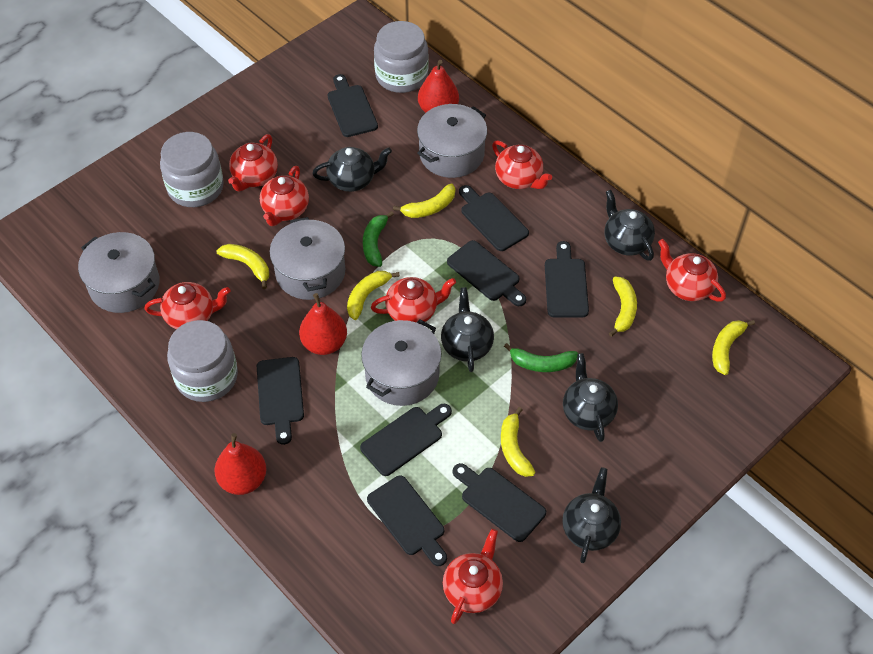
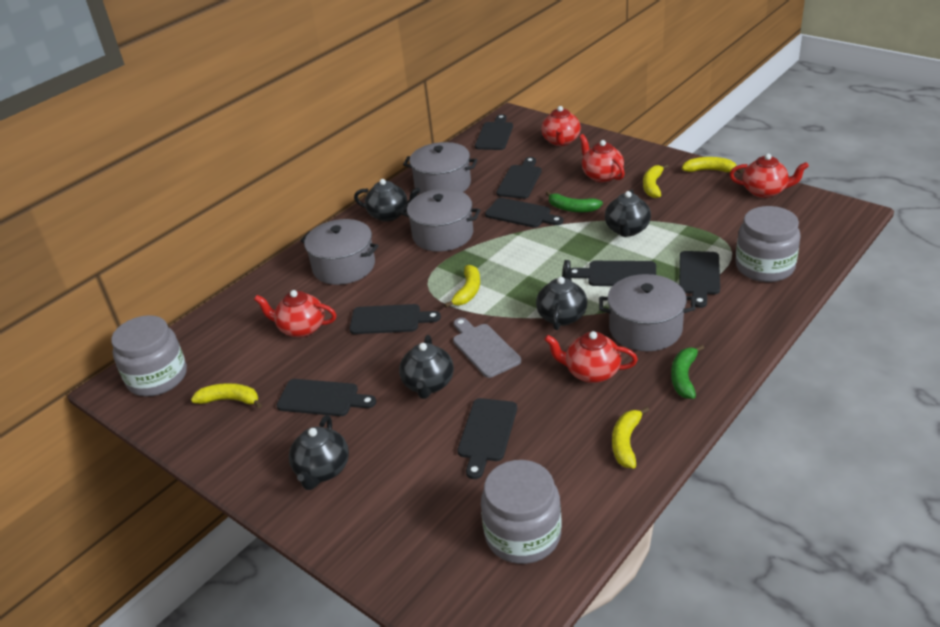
grey cutting board: none = 0 -> [453,318,521,378] = 1
red pear: [214,433,267,495] [299,293,347,355] [418,60,459,113] = 3 -> none = 0
red teapot: [144,282,231,329] [228,134,278,191] [260,166,309,226] [371,277,456,322] [443,529,503,624] [492,140,552,189] [658,239,726,302] = 7 -> [254,290,336,338] [541,106,581,146] [544,331,638,383] [579,134,625,182] [729,154,809,198] = 5
yellow banana: [216,244,269,289] [347,271,400,320] [393,184,455,218] [501,407,535,477] [609,277,637,337] [712,320,755,375] = 6 -> [191,383,262,408] [444,265,480,308] [612,406,650,469] [643,164,669,198] [682,157,743,174] = 5

